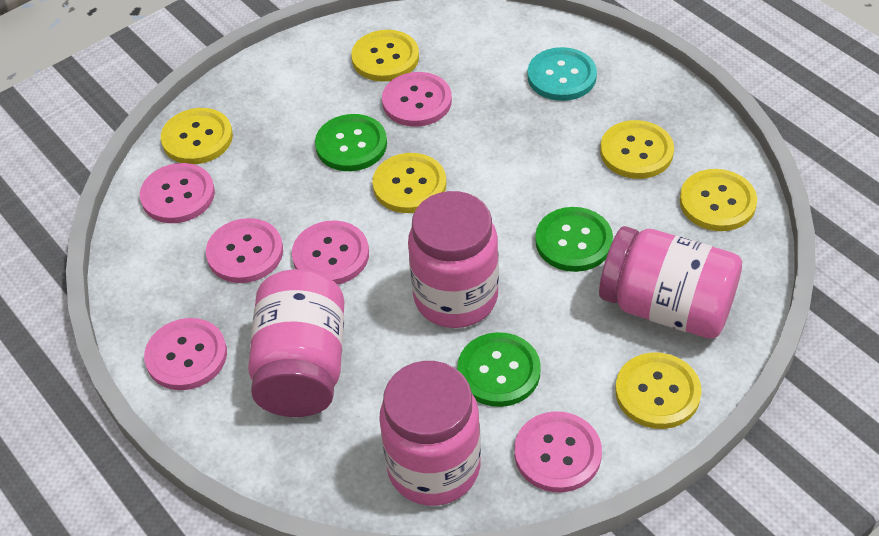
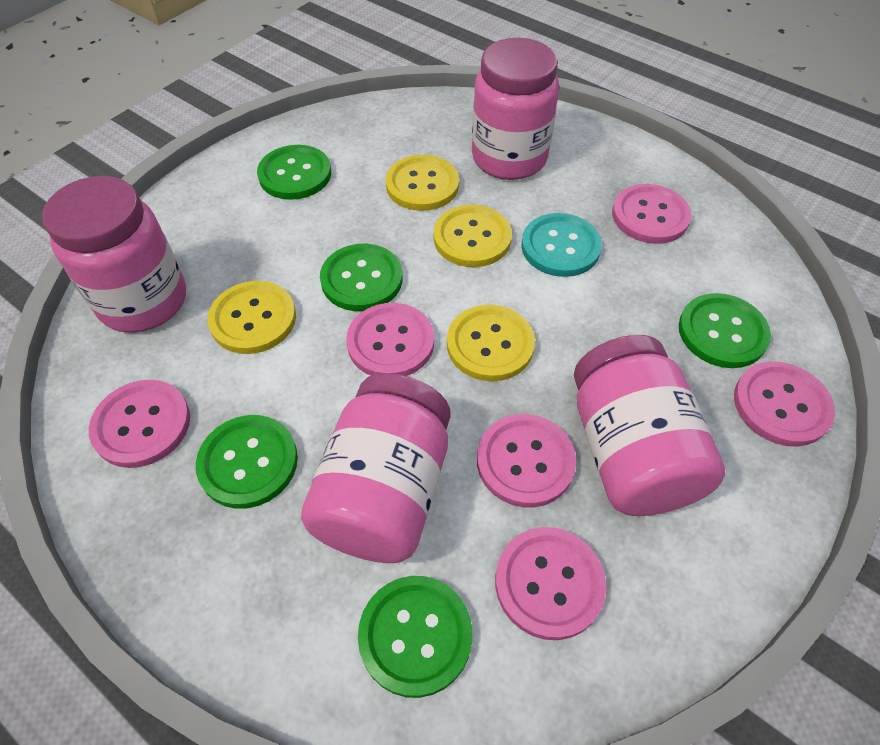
green button: [315,114,387,171] [457,332,541,407] [535,207,613,272] = 3 -> [196,415,298,509] [257,145,331,200] [320,244,402,311] [358,576,472,698] [679,293,771,368] = 5
yellow button: [161,108,233,164] [351,30,419,82] [372,153,446,213] [600,120,674,179] [615,352,702,429] [679,169,757,231] = 6 -> [208,281,296,354] [386,155,459,211] [433,205,512,267] [447,305,535,381] = 4

